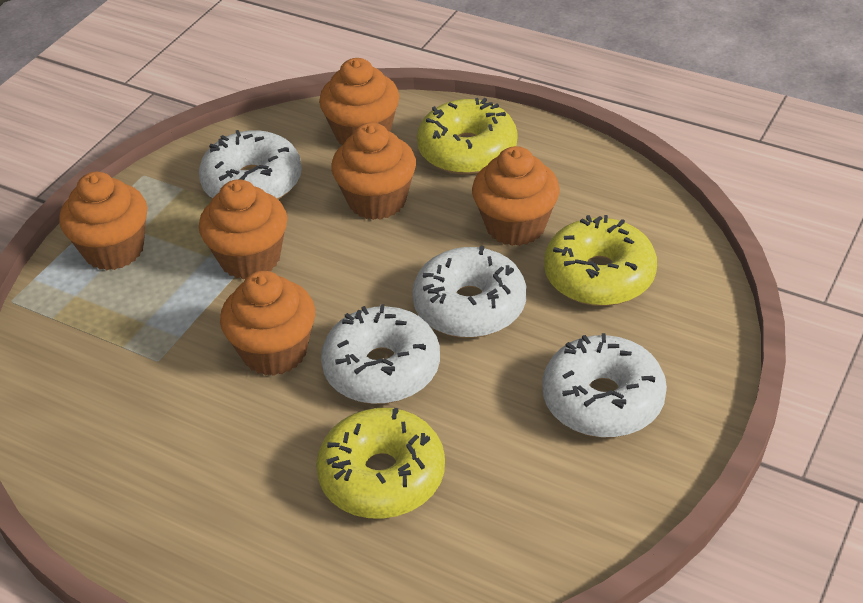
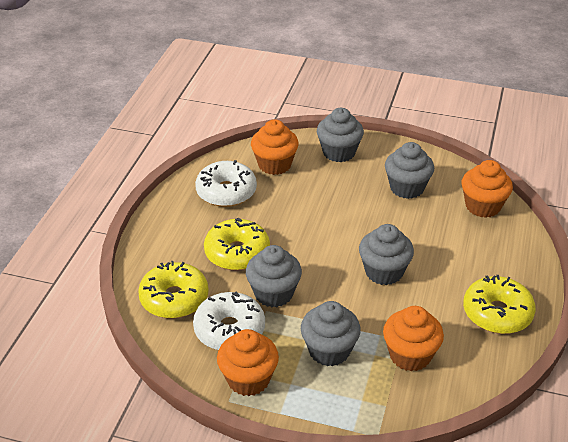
grey cupcake: none = 0 -> [246,245,302,307] [301,301,361,366] [317,108,364,162] [359,224,414,285] [385,142,434,199] = 5
orange cupcake: [59,172,147,270] [199,179,287,279] [220,271,315,376] [319,58,399,145] [331,122,416,220] [472,146,560,246] = 6 -> [217,329,279,396] [251,119,299,175] [383,306,444,371] [462,160,513,218] = 4
white donut: [199,130,302,199] [321,304,440,404] [412,246,526,338] [542,333,667,438] = 4 -> [193,291,265,350] [195,160,257,207] = 2

